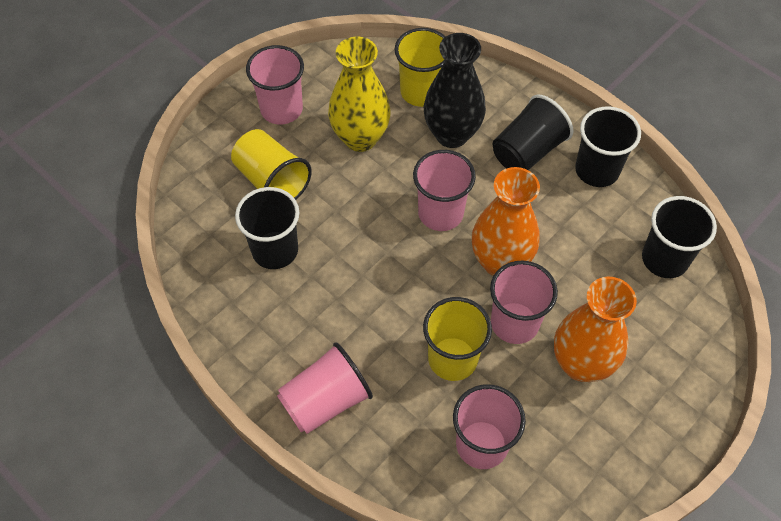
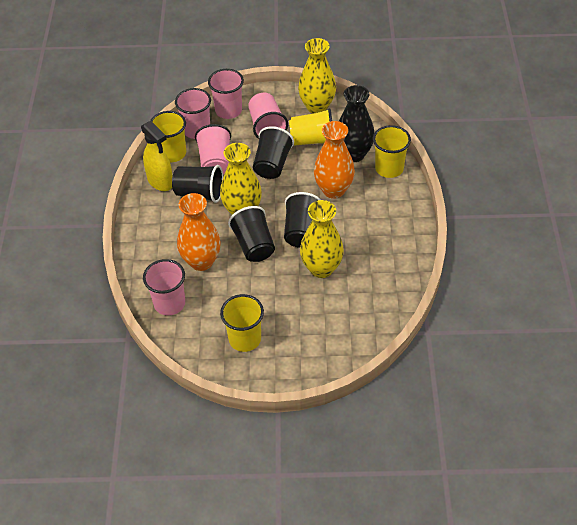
yellow cup: [231,129,312,200] [394,28,446,107] [423,297,492,381] = 3 -> [150,111,186,162] [220,294,264,352] [289,108,332,145] [373,125,411,178] = 4
yellow spray bottle: none = 0 -> [141,121,172,191] = 1
yellow vase: [328,37,391,152] = 1 -> [220,143,262,215] [298,38,336,113] [300,200,344,278] = 3

